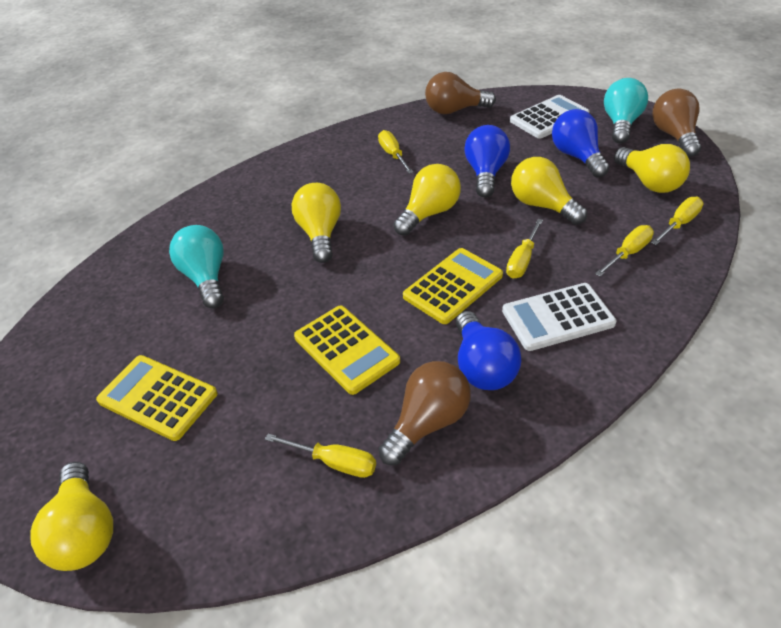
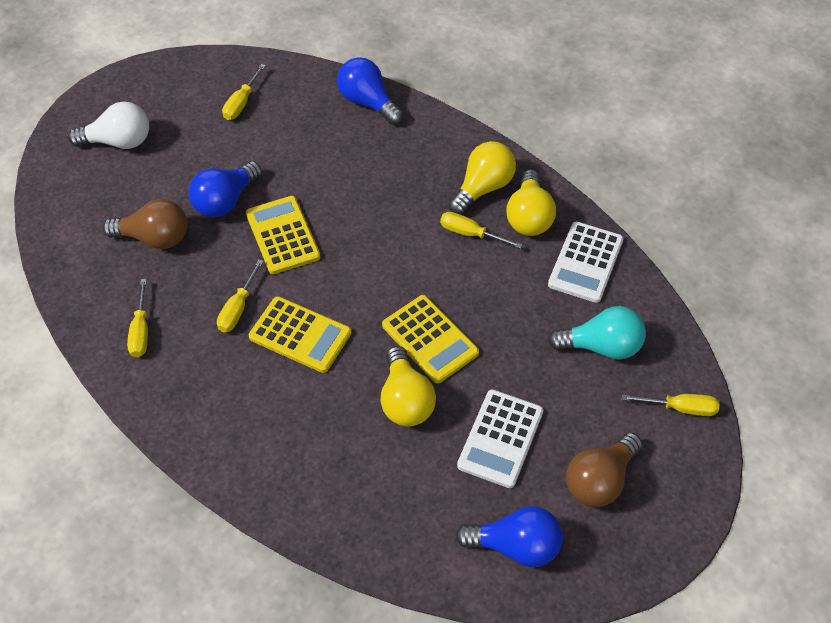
brown light bulb: [378,361,471,465] [425,72,496,114] [653,89,701,157] = 3 -> [102,199,187,249] [566,432,642,507] = 2
turquoise light bulb: [169,225,224,308] [604,78,648,144] = 2 -> [548,306,646,360] = 1
white light bulb: none = 0 -> [68,102,149,149] = 1
yellow light bulb: [30,462,113,571] [292,183,341,263] [393,164,461,236] [511,157,587,225] [614,144,690,193] = 5 -> [380,346,436,427] [449,141,516,215] [506,169,556,236] = 3

